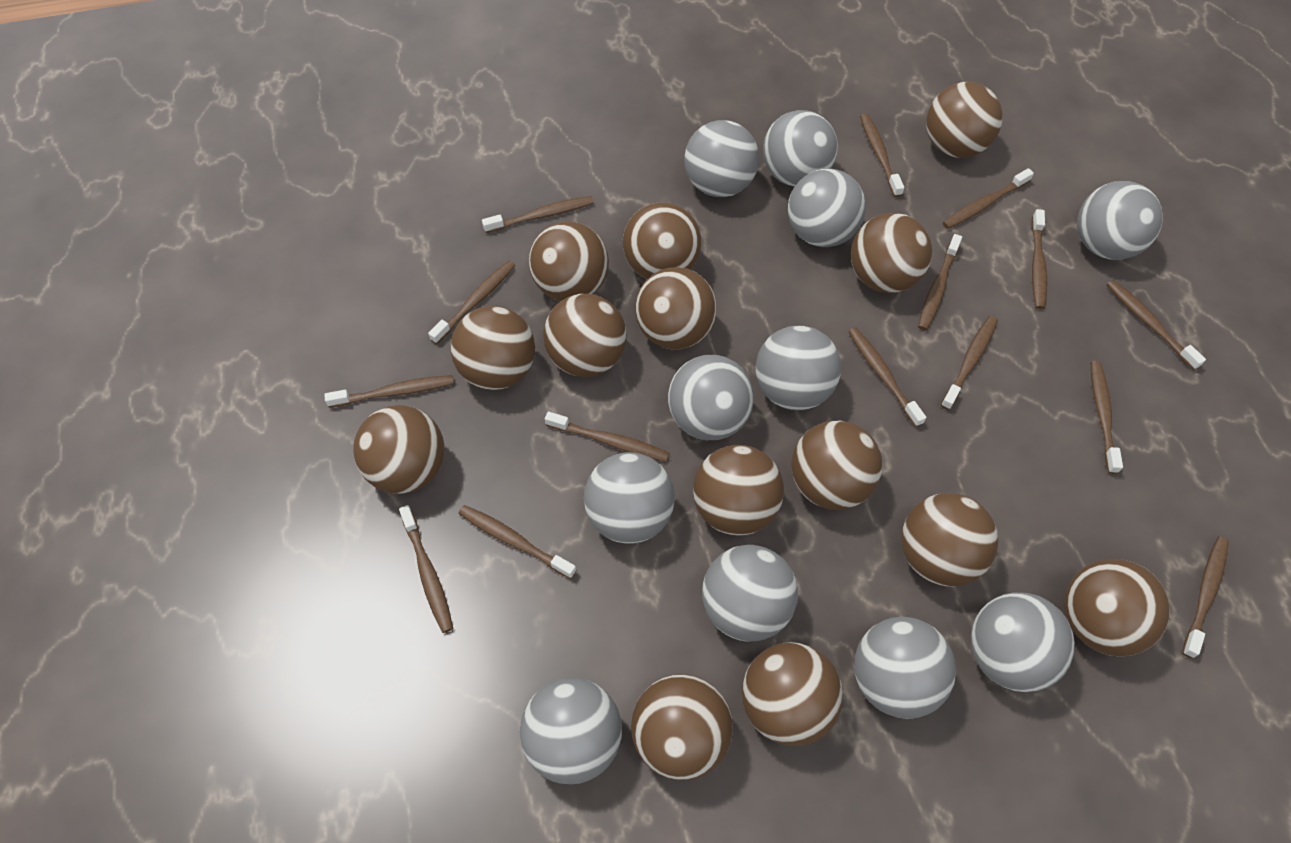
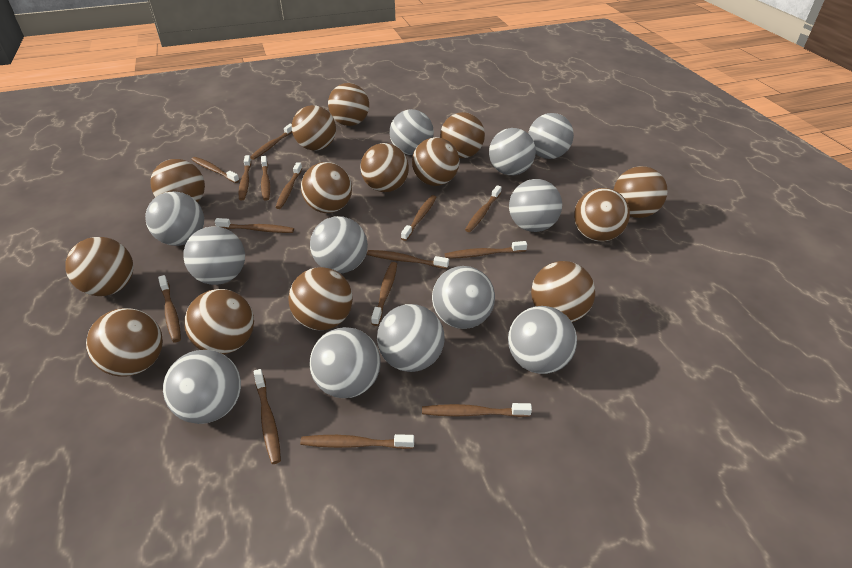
grey ball: [520,678,622,784] [584,452,675,544] [668,355,754,440] [684,120,759,197] [702,545,798,641] [756,326,841,410] [763,110,838,187] [788,169,866,247] [854,617,956,719] [971,592,1075,692] [1077,181,1163,260] = 11 -> [145,191,204,246] [163,350,241,424] [183,226,245,285] [310,216,368,273] [310,327,381,398] [377,304,445,372] [390,109,434,155] [432,266,495,329] [489,128,536,175] [508,306,577,374] [509,179,562,232] [528,113,574,159] = 12

